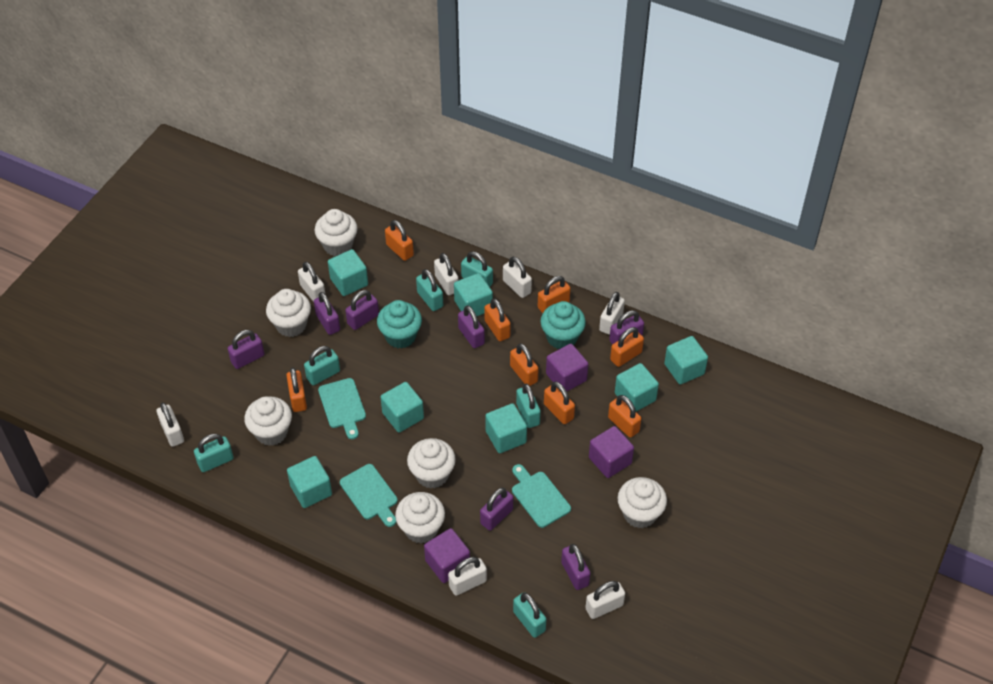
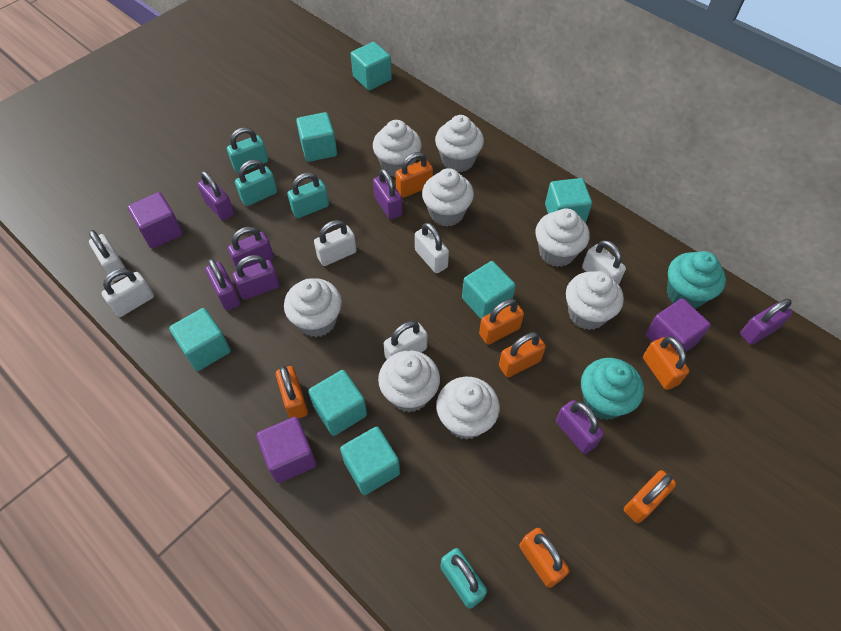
orange padlock: [286,368,307,412] [385,220,414,261] [484,298,511,341] [510,343,539,386] [538,276,571,313] [544,382,575,424] [608,395,641,438] [610,327,644,367] = 8 -> [276,366,308,419] [395,152,433,198] [479,299,524,345] [499,332,546,378] [519,528,570,588] [624,470,676,523] [643,336,689,390] = 7
turquoise cutting board: [318,378,366,439] [340,464,398,527] [512,464,571,528] = 3 -> none = 0
turquoise padlock: [194,434,234,472] [304,346,340,385] [416,269,443,311] [461,251,493,287] [513,592,547,638] [516,383,541,428] = 6 -> [227,127,268,173] [235,160,277,206] [287,172,329,218] [440,548,487,609] = 4
white cupcake: [244,396,292,446] [266,289,311,337] [315,209,358,256] [395,492,445,543] [407,438,456,489] [617,477,667,528] = 6 -> [284,278,342,337] [373,120,422,177] [378,350,440,412] [422,168,474,226] [435,115,484,172] [437,377,500,440] [536,208,590,267] [566,271,624,330] = 8
white padlock: [157,402,184,447] [298,262,326,302] [434,253,459,295] [448,557,487,596] [503,257,532,298] [585,581,625,619] [599,292,625,335] = 7 -> [89,230,126,281] [101,269,154,317] [314,220,356,266] [384,321,427,359] [415,222,449,273] [582,240,626,284] = 6

